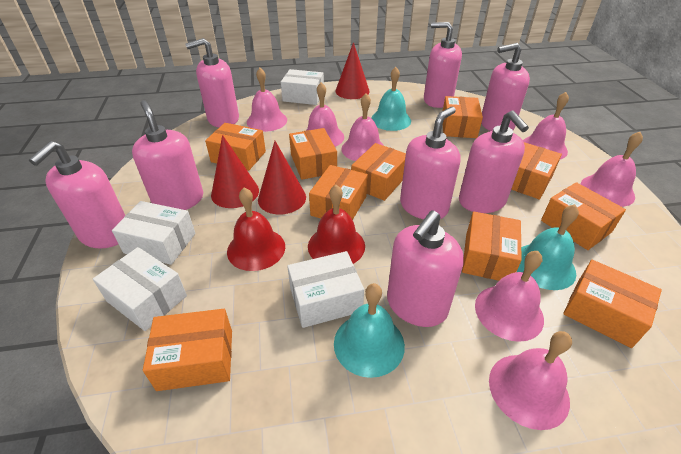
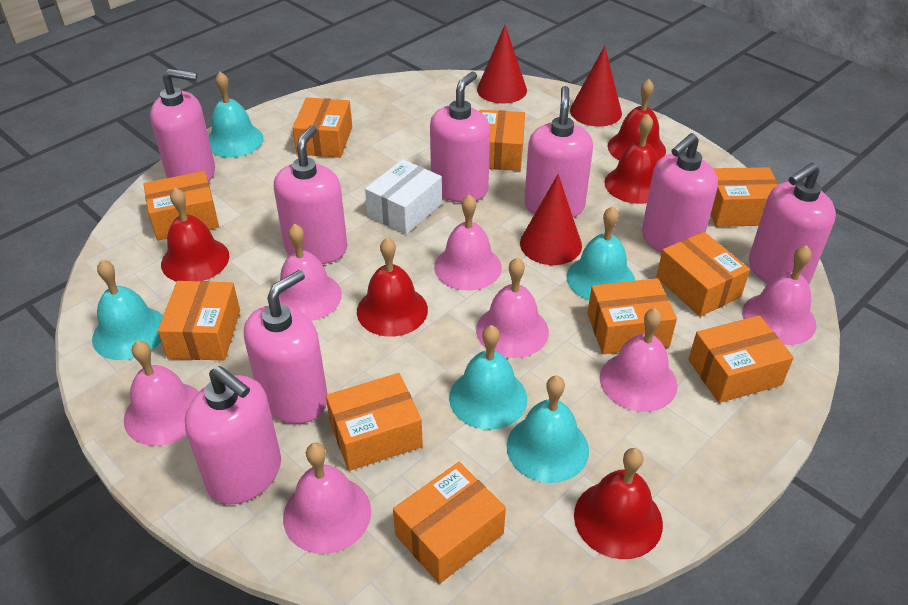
red bell: [227,187,285,271] [308,185,365,264] = 2 -> [161,188,229,282] [357,237,428,337] [574,448,663,559] [605,114,658,204] [608,79,666,161] = 5
turquoise bell: [334,283,405,378] [371,67,411,131] [517,204,579,290] = 3 -> [92,260,163,360] [208,72,264,157] [449,325,527,430] [507,376,589,483] [566,206,635,300] = 5
white box: [93,247,187,331] [112,201,195,265] [281,69,324,105] [287,251,364,328] = 4 -> [365,159,442,234] = 1

